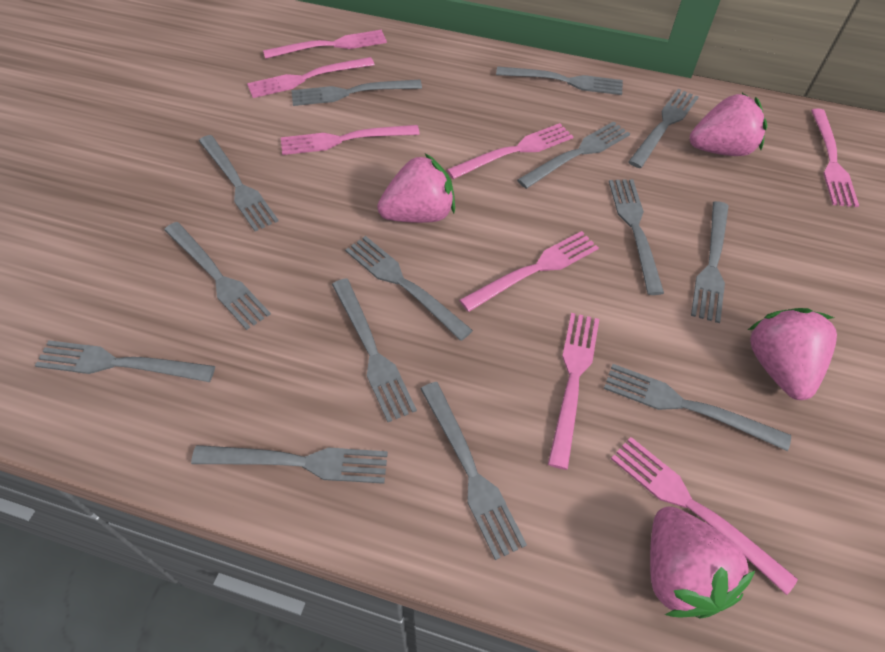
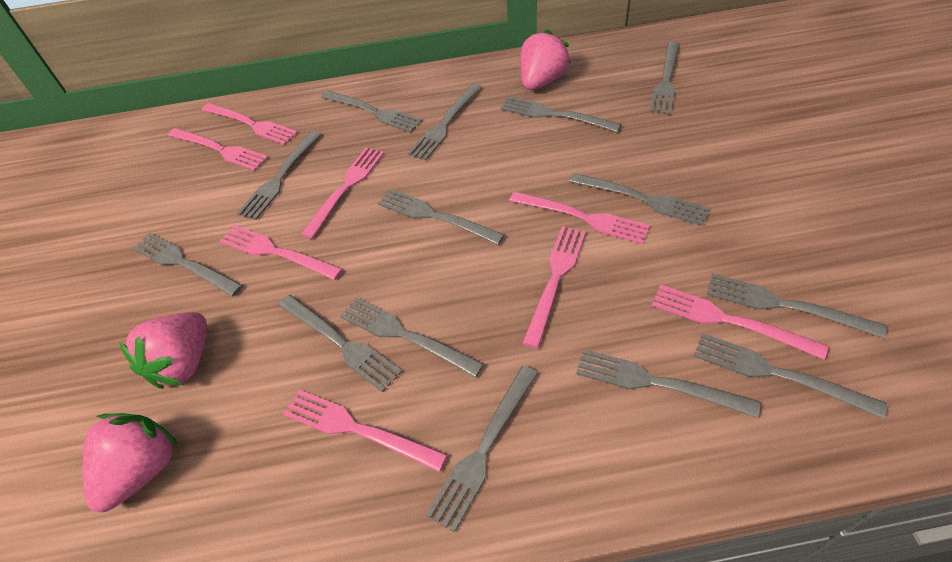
pink strawberry: [377,153,455,223] [650,506,756,618] [690,93,767,156] [748,308,837,400] = 4 -> [83,413,178,512] [119,312,207,389] [520,29,570,90] = 3

